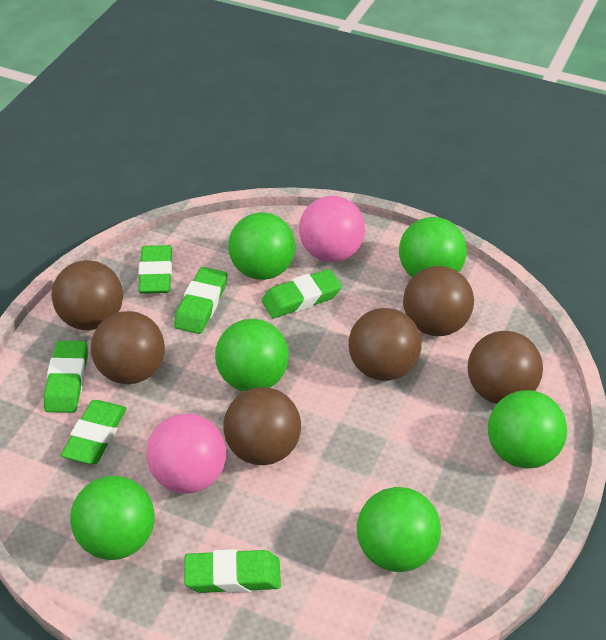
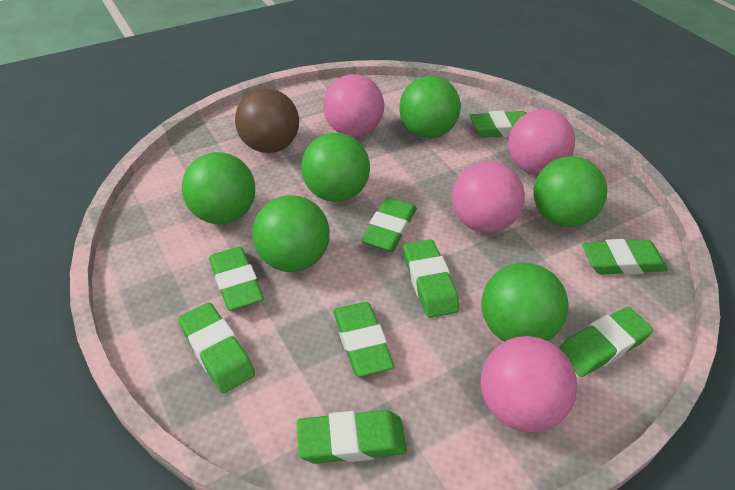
brown ball: [52,260,123,330] [91,311,165,384] [223,387,301,465] [349,308,422,381] [403,266,474,336] [468,331,543,404] = 6 -> [235,88,299,153] = 1
green eraser: [44,341,88,413] [61,400,127,464] [138,245,172,294] [174,267,227,334] [184,549,281,593] [261,269,342,318] = 6 -> [178,302,255,393] [209,247,264,311] [297,410,407,464] [333,302,394,377] [361,197,417,252] [403,239,460,318] [470,110,527,138] [559,307,653,377] [582,239,668,275] = 9
pink ball: [146,413,226,494] [299,196,365,262] = 2 -> [323,74,384,137] [452,161,525,233] [480,336,577,432] [508,109,575,175] = 4

